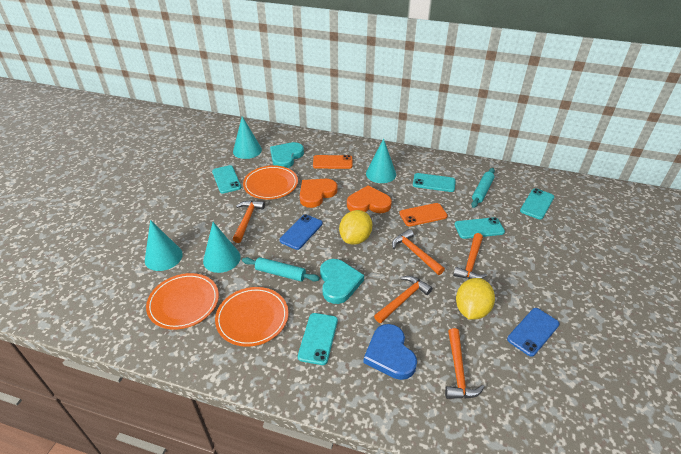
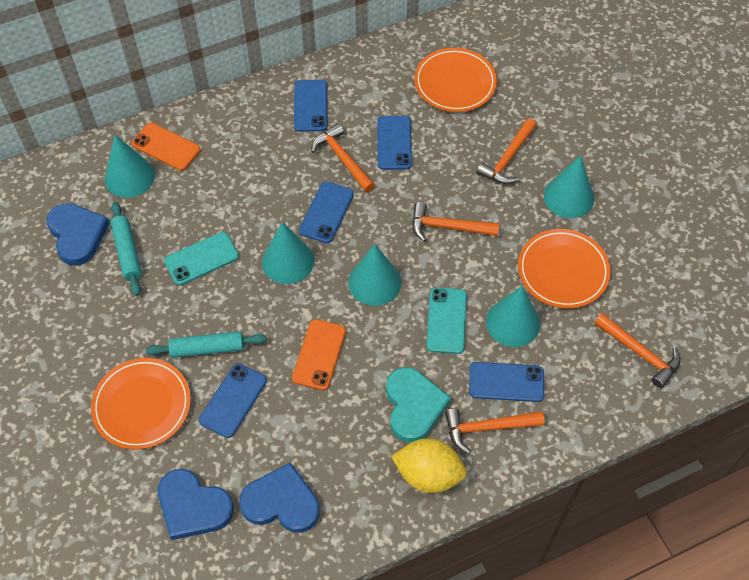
blue heart: [363,324,417,380] = 1 -> [46,203,109,266] [158,469,234,540] [239,463,320,533] = 3
blue phone: [280,214,322,250] [507,308,559,357] = 2 -> [199,363,267,438] [294,80,327,132] [299,181,354,243] [377,116,412,170] [469,362,544,402] = 5
orange heart: [300,179,338,208] [347,185,392,213] = 2 -> none = 0
turquoise cone: [145,220,183,271] [203,222,241,273] [233,116,262,159] [366,138,396,183] = 4 -> [105,135,155,198] [262,222,314,284] [348,244,401,306] [486,286,540,347] [544,155,594,218] = 5
turquoise heart: [270,142,304,168] [320,259,364,304] = 2 -> [386,367,451,442] = 1
turquoise phone: [212,165,241,194] [298,313,338,365] [413,173,456,192] [454,217,505,239] [520,188,554,220] = 5 -> [164,232,239,285] [426,287,467,354] = 2
yellow lemon: [339,210,372,245] [456,278,495,320] = 2 -> [391,438,467,493] = 1

